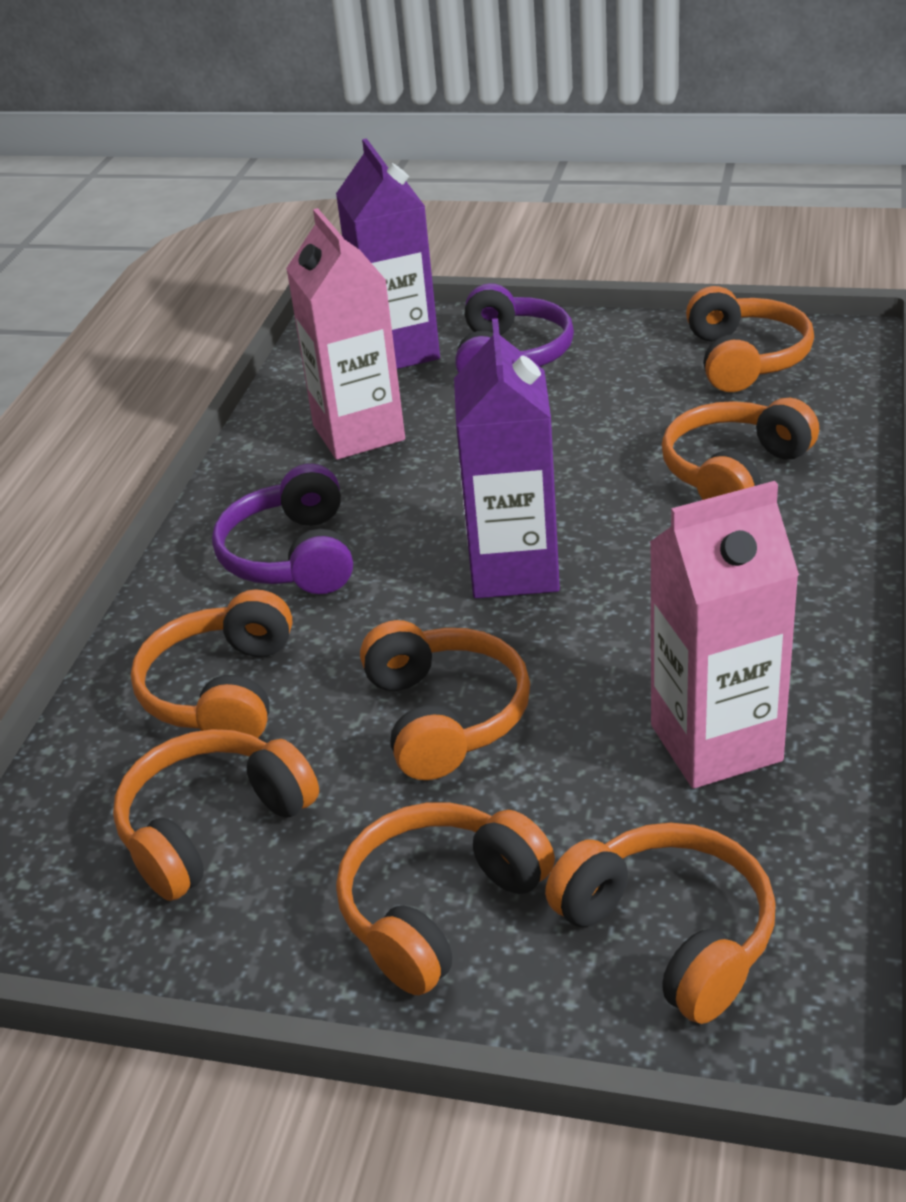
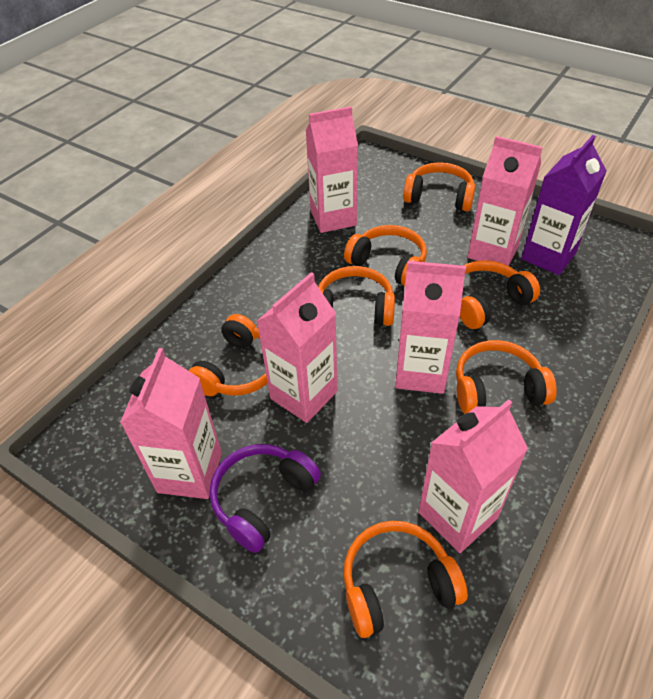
pink carton: [286,208,405,460] [650,481,799,789] = 2 -> [120,348,222,499] [257,272,337,423] [306,107,358,233] [395,261,466,394] [418,399,528,553] [468,136,543,266] = 6
purple carton: [336,138,440,369] [454,318,560,598] = 2 -> [521,135,607,275] = 1
purple headphones: [212,464,353,594] [455,283,574,373] = 2 -> [209,444,321,553] = 1

